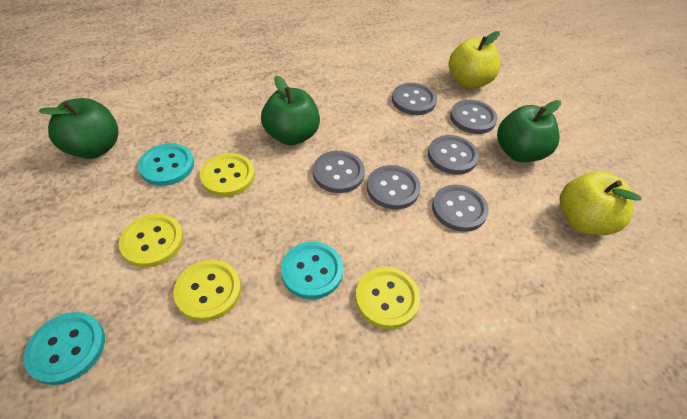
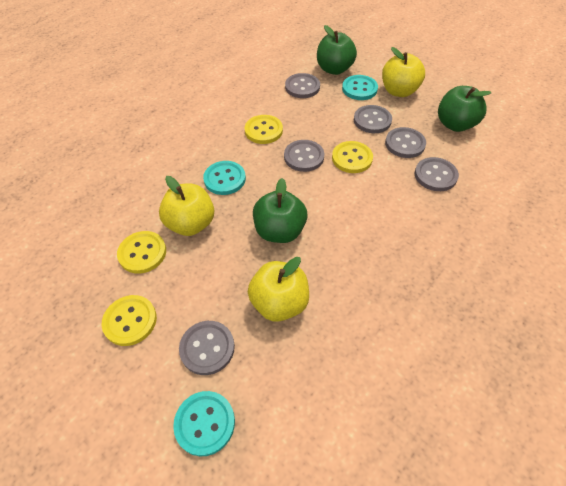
yellow apple: [449,31,500,89] [560,171,642,235] = 2 -> [159,176,214,236] [248,257,309,322] [382,47,425,97] = 3

